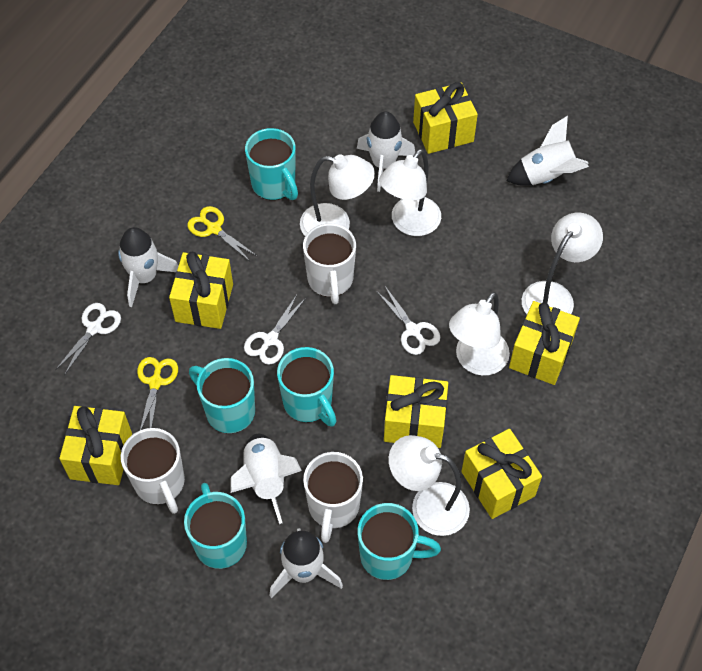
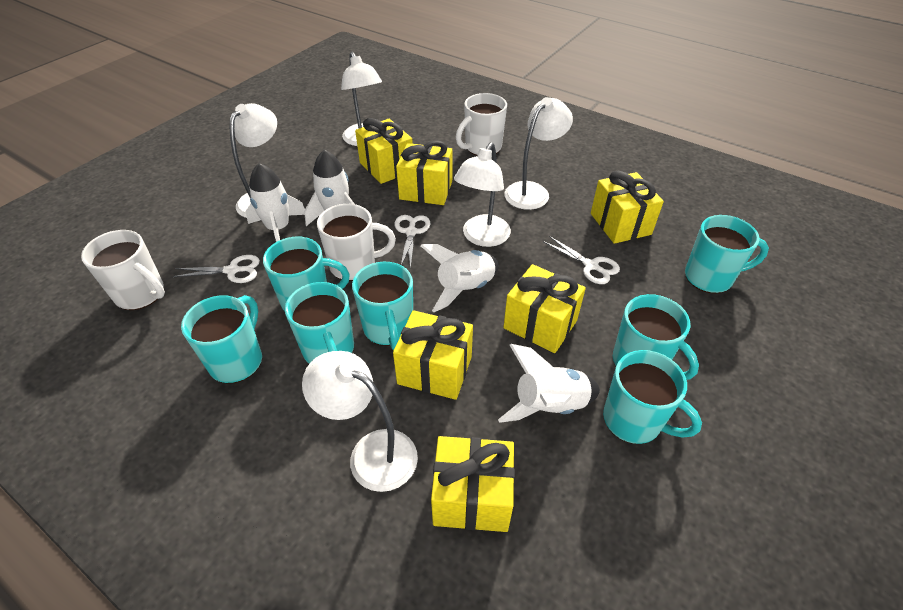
turquoise mug: [184,483,247,569] [189,358,255,433] [245,128,298,200] [277,347,337,427] [358,503,441,580] = 5 -> [181,295,262,384] [263,237,350,312] [285,282,354,364] [352,262,413,350] [603,350,702,444] [613,294,699,380] [685,215,769,294] = 7
white rocket: [118,227,178,307] [230,434,302,524] [269,528,343,598] [357,111,415,192] [506,116,589,185] = 5 -> [246,163,305,242] [304,150,354,226] [421,244,499,312] [498,344,600,423] = 4
yellow scissors: [137,357,178,430] [187,206,257,261] = 2 -> none = 0

